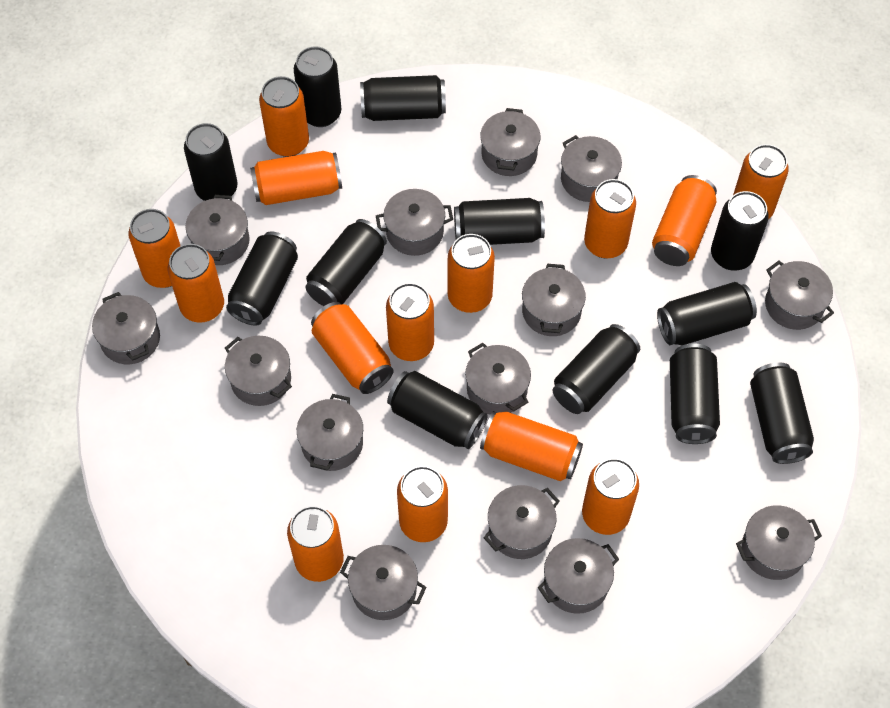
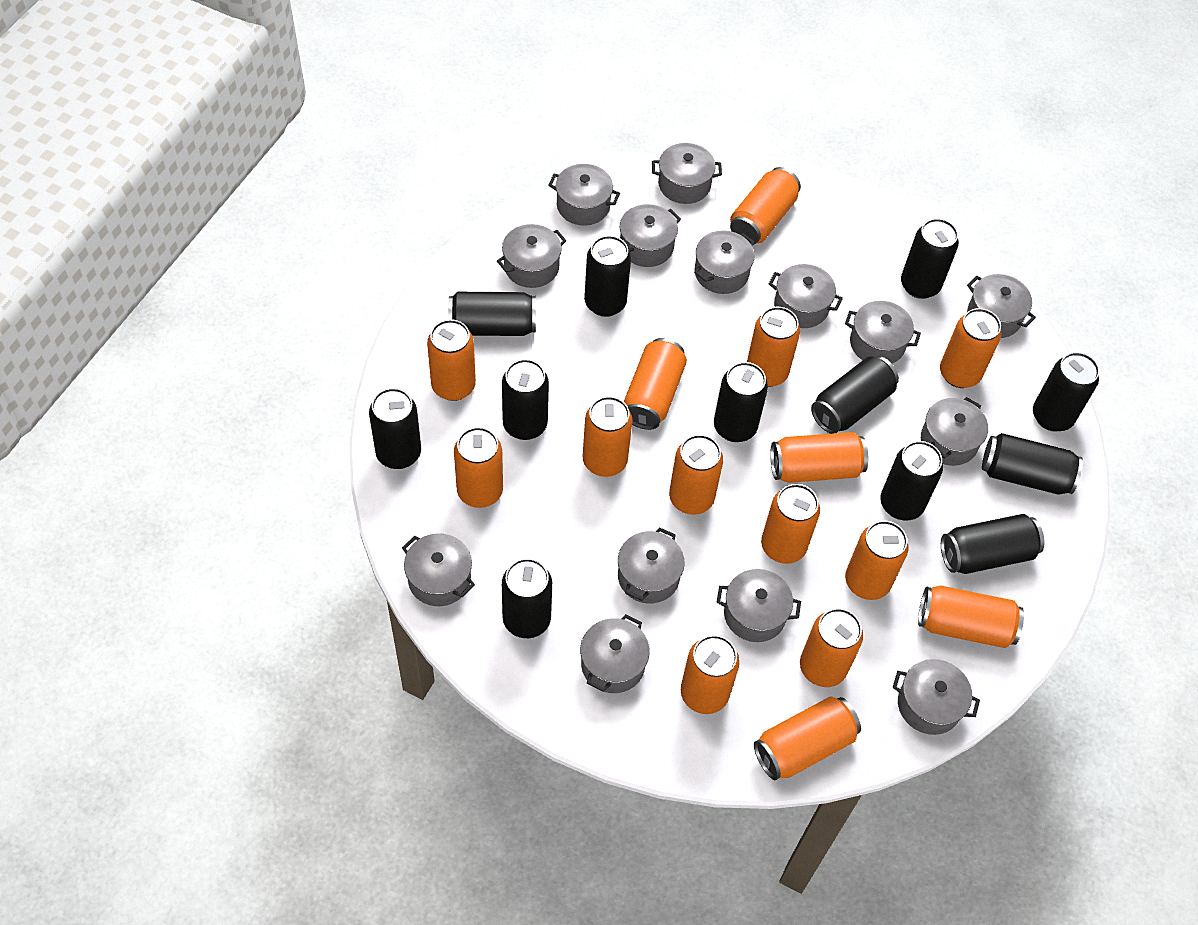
orange can: [129,209,180,288] [168,244,224,323] [250,151,342,205] [259,76,309,157] [287,506,344,582] [311,302,394,394] [386,283,434,361] [397,466,448,542] [448,234,495,313] [480,411,583,481] [582,458,639,535] [584,179,636,259] [652,175,717,266] [733,144,789,220] = 14 -> [427,319,476,401] [454,427,503,508] [583,396,633,477] [624,338,687,430] [669,434,723,515] [681,635,740,714] [730,167,801,245] [747,307,800,387] [754,697,861,781] [761,484,820,564] [770,432,868,483] [800,608,863,687] [845,520,908,600] [918,585,1024,648] [940,308,1001,388] = 15

